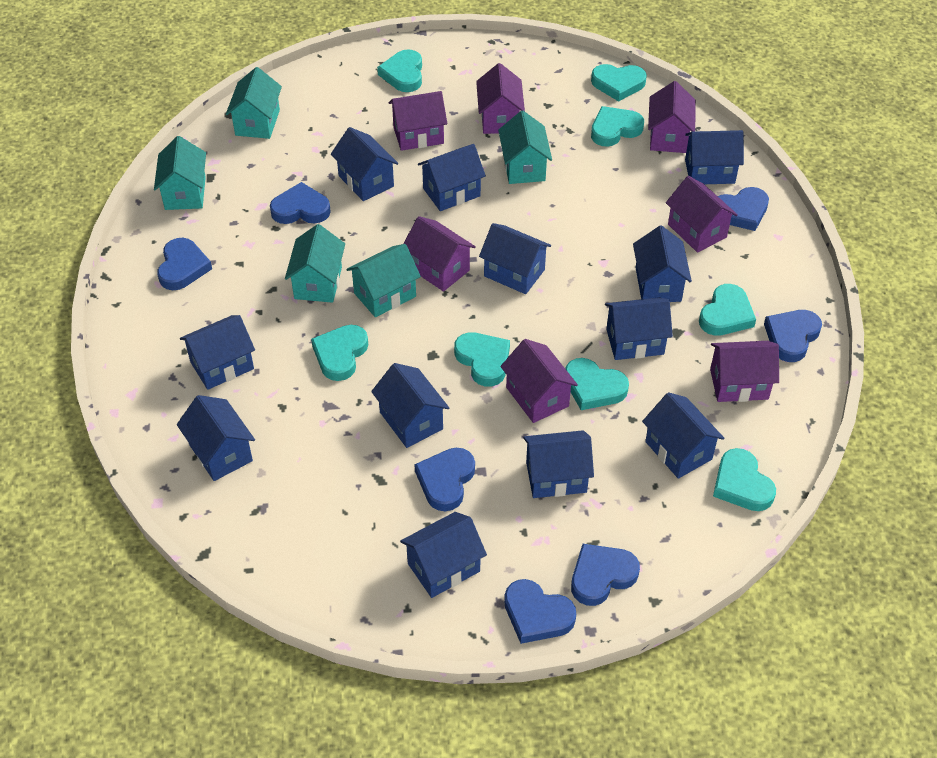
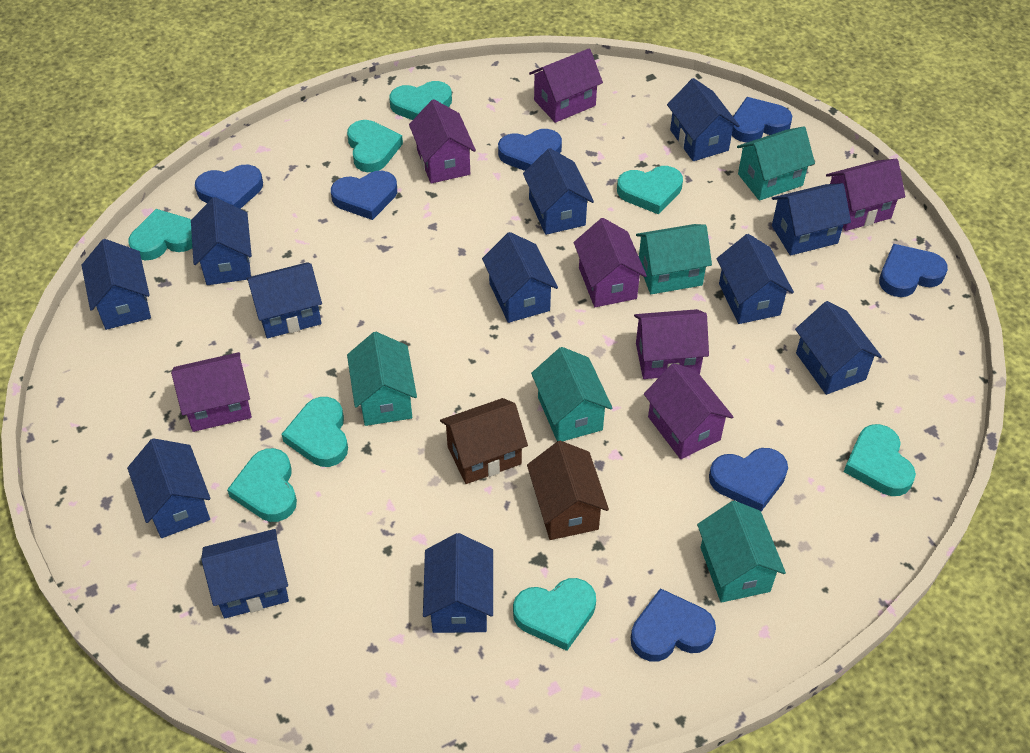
brown house: none = 0 -> [440,398,528,484] [527,441,609,540] = 2

